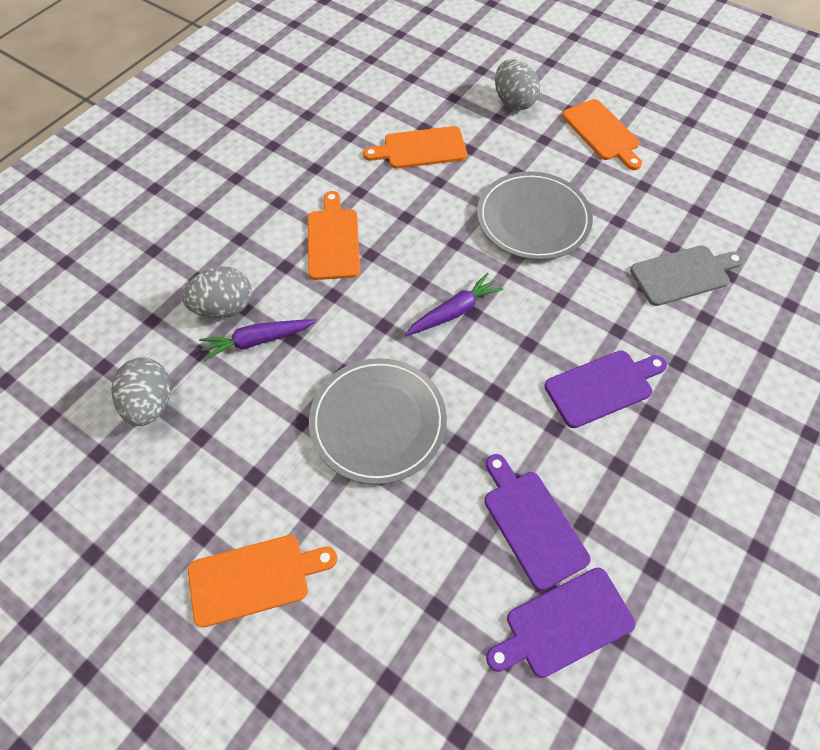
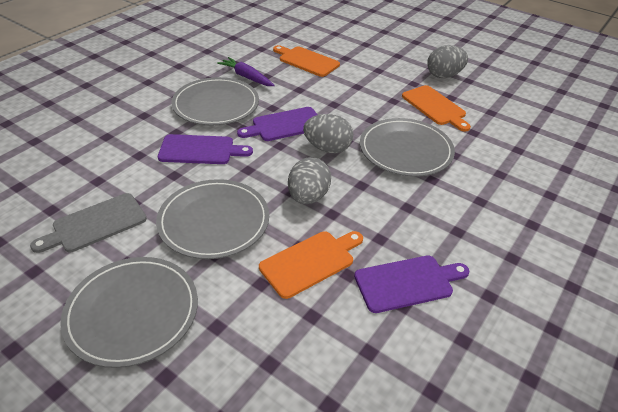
grey plate: [309,358,447,484] [477,172,593,260] = 2 -> [60,257,198,368] [156,179,269,259] [171,77,259,126] [360,118,455,177] = 4
orange cutting board: [188,535,337,628] [308,191,360,280] [363,126,467,169] [562,99,642,170] = 4 -> [259,231,363,299] [273,45,340,77] [402,85,471,132] = 3
purple carrot: [199,319,316,361] [405,273,504,336] = 2 -> [217,57,275,86] = 1

